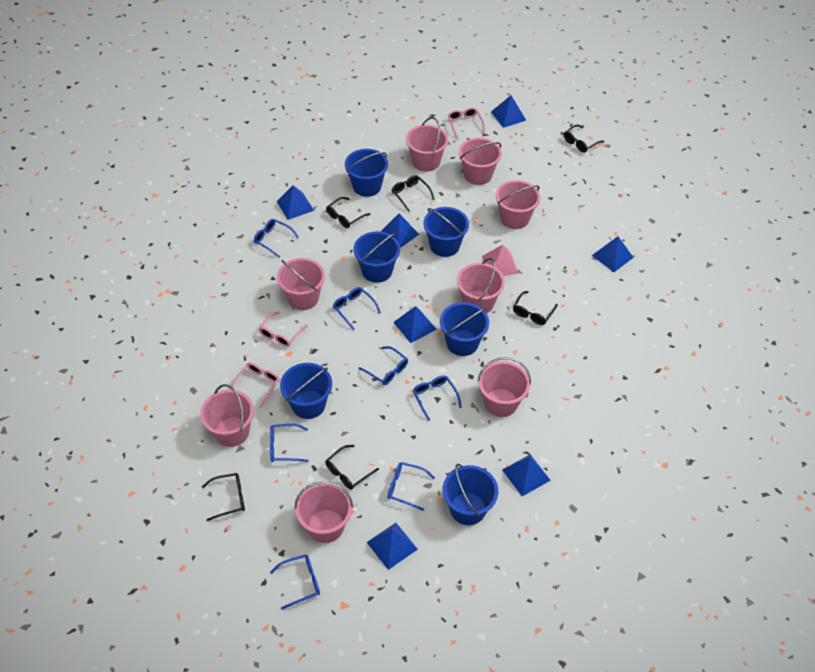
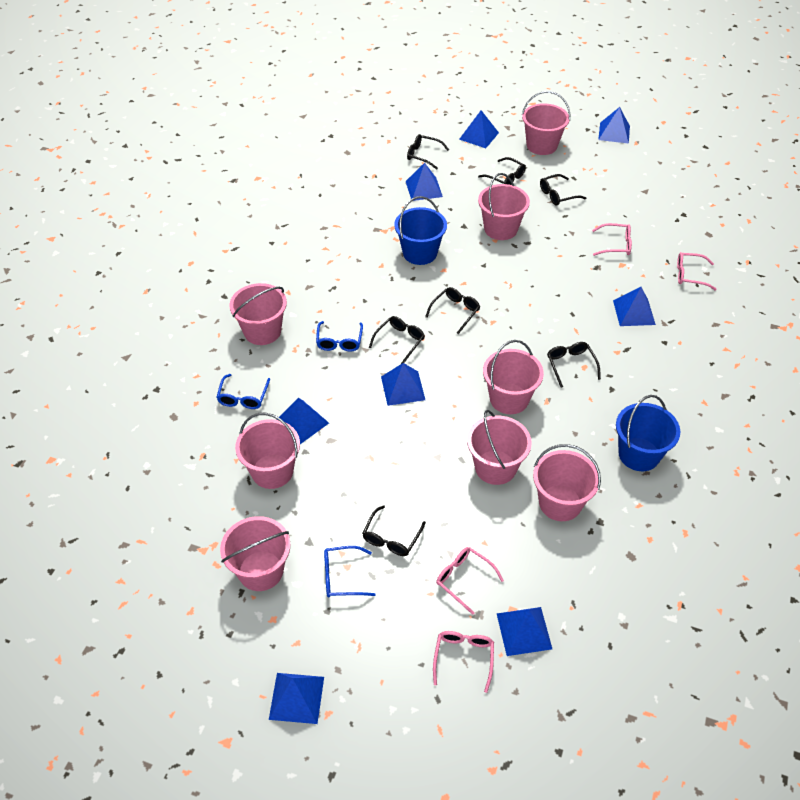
black glasses: [202,473,245,521] [325,445,379,490] [326,197,371,228] [392,175,435,212] [513,291,558,325] [564,125,604,153] = 6 -> [362,505,426,556] [369,316,425,364] [407,134,449,170] [425,287,480,334] [478,157,526,185] [540,174,586,206] [547,342,601,388] = 7
blue bucket: [280,363,332,419] [345,149,388,197] [353,231,400,283] [423,207,469,257] [440,302,489,356] [443,464,498,525] = 6 -> [394,196,447,265] [616,395,680,471] = 2
blue glasses: [254,219,299,258] [270,423,309,462] [270,554,320,610] [333,287,381,330] [359,346,408,385] [388,462,435,511] [413,375,462,421] = 7 -> [216,374,270,409] [316,321,363,352] [324,546,376,597] = 3
blue pyramid: [277,185,314,220] [367,523,418,570] [380,214,419,248] [393,306,437,343] [491,95,526,128] [502,454,551,496] [592,236,634,272] = 7 -> [269,673,324,724] [279,398,329,444] [381,363,425,406] [406,163,443,201] [459,110,499,148] [496,607,552,656] [598,107,630,144] [613,287,656,326] = 8
pink glasses: [231,363,279,408] [259,312,308,347] [448,107,485,138] = 3 -> [433,631,494,693] [436,547,504,615] [592,223,632,256] [677,252,717,290] = 4
pink pyramid: [482,245,519,276] = 1 -> none = 0

